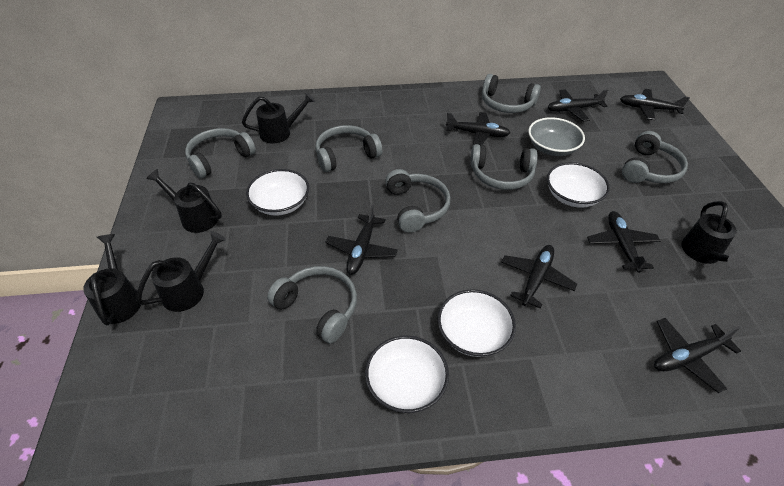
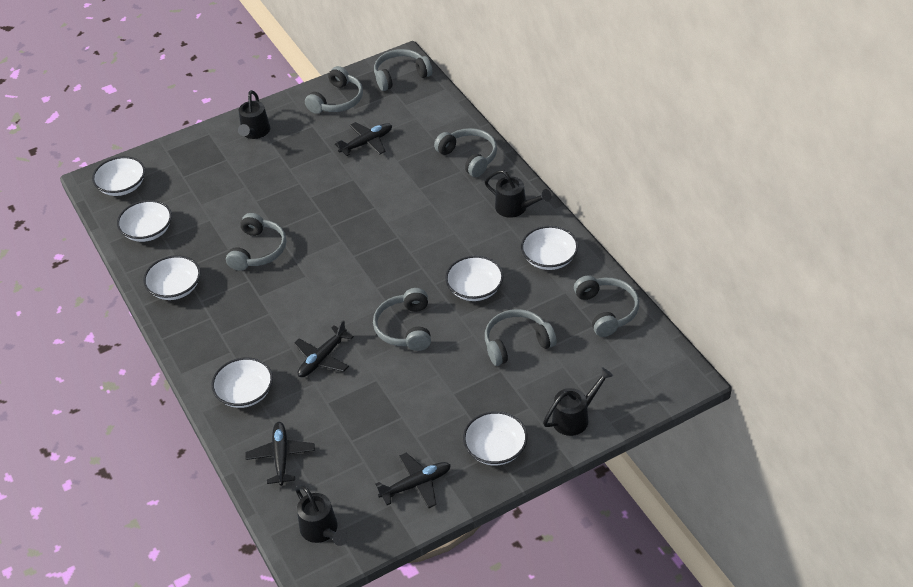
black plane: [326,204,398,275] [446,112,510,147] [501,245,577,309] [547,89,608,122] [587,211,660,273] [620,89,690,120] [654,318,741,393] = 7 -> [245,422,315,486] [294,320,354,377] [335,122,392,156] [375,453,451,509] = 4
black watering can: [83,234,141,326] [136,231,226,312] [146,169,222,233] [242,92,315,143] [681,201,746,269] = 5 -> [238,90,270,139] [295,485,348,546] [484,170,551,218] [543,367,613,436] = 4
grey bowl: [528,117,585,156] = 1 -> none = 0
white bowl: [246,169,309,216] [365,336,449,413] [438,289,516,357] [547,162,610,208] = 4 -> [92,156,145,196] [117,200,172,242] [143,255,201,300] [211,357,273,408] [445,256,504,301] [463,411,528,465] [521,226,578,270] = 7

